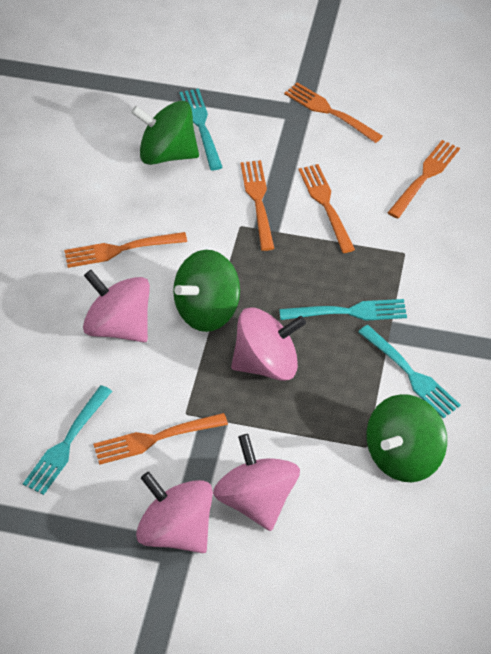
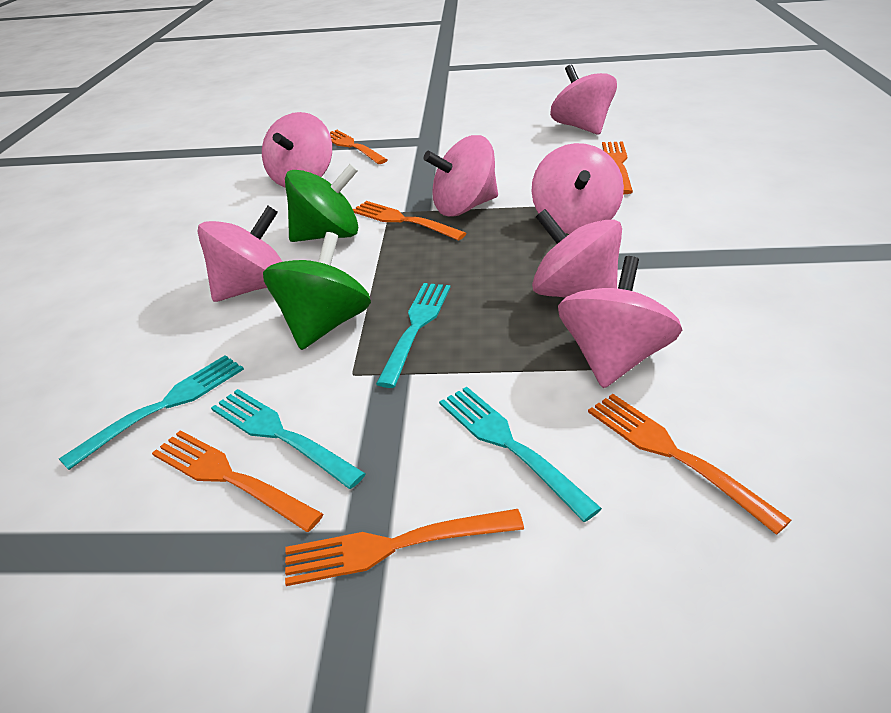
green spinning top: [131,101,199,165] [173,250,240,332] [366,394,447,482] = 3 -> [263,232,371,350] [285,164,358,242] = 2
pink spinning top: [83,270,150,342] [136,472,213,553] [213,434,300,531] [231,307,306,381] = 4 -> [197,206,282,302] [262,112,332,188] [423,135,498,217] [531,143,624,234] [532,209,622,297] [550,64,617,135] [558,256,682,388] = 7

